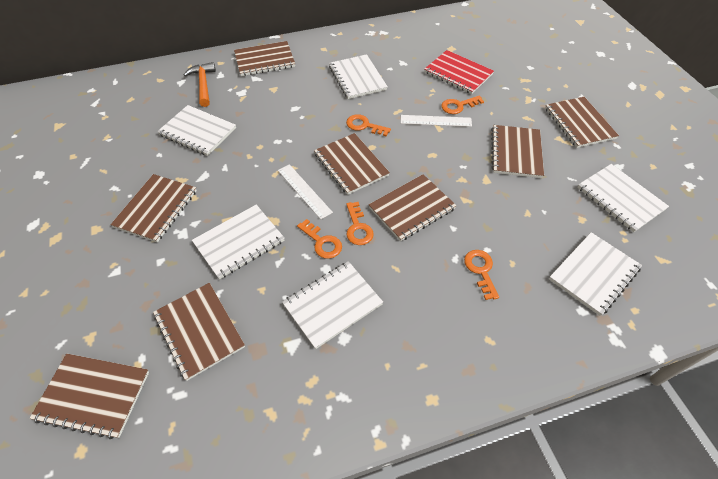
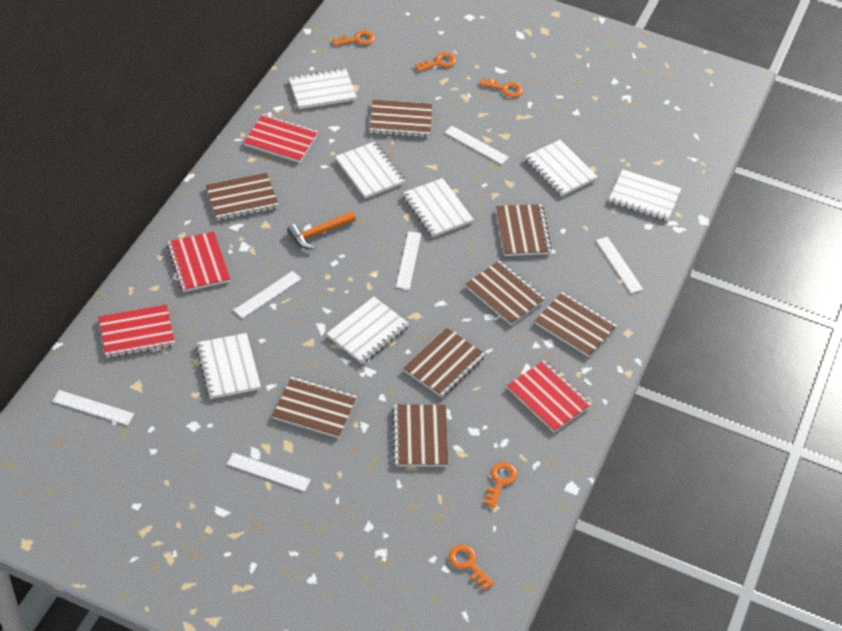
red notebook: [424,50,494,94] = 1 -> [98,304,175,358] [167,231,231,292] [244,114,318,163] [507,360,592,432] = 4
white notebook: [157,105,236,156] [192,205,285,279] [282,261,383,349] [329,54,388,99] [549,232,642,316] [577,164,669,232] = 6 -> [196,333,261,399] [289,68,357,109] [327,297,410,364] [335,142,405,199] [403,178,474,237] [525,140,598,196] [609,169,682,221] = 7
white ruler: [278,164,333,219] [401,115,472,127] = 2 -> [52,390,134,425] [227,453,311,492] [233,271,302,319] [396,231,421,290] [444,126,509,164] [596,236,643,294] = 6

